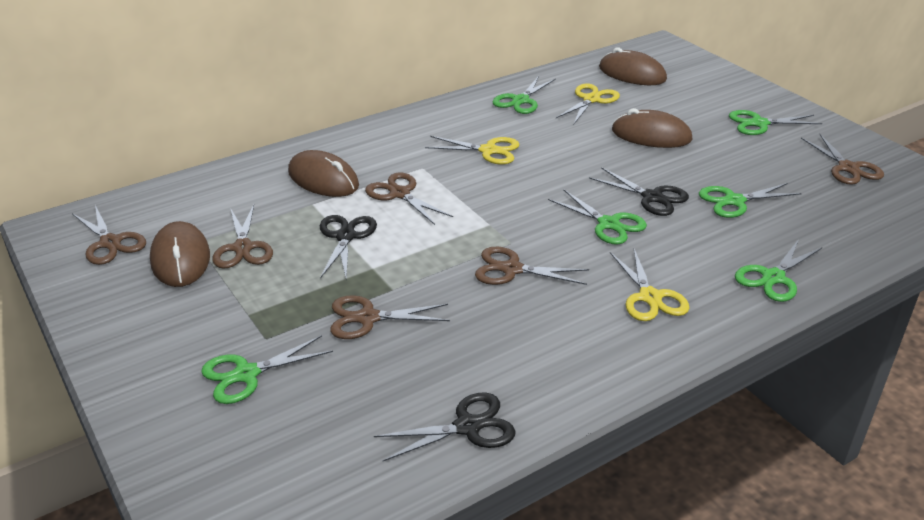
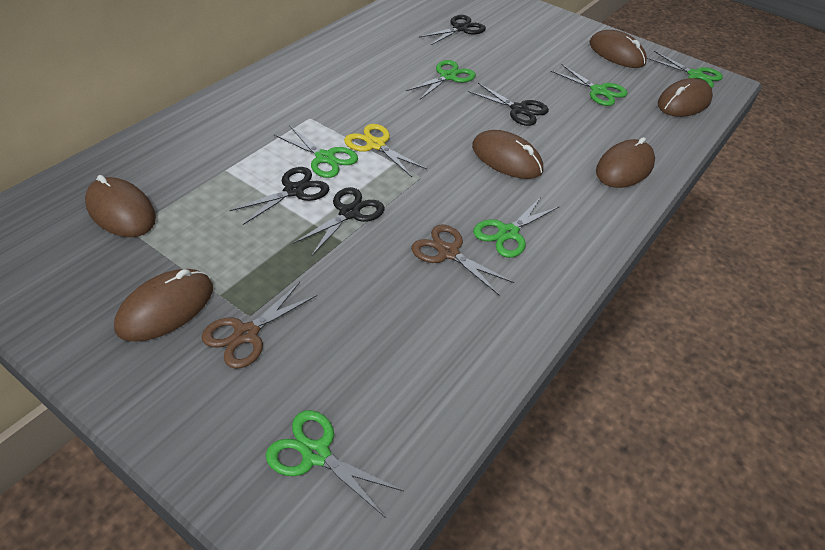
black scissors: [320,215,377,278] [374,393,516,461] [589,167,689,216] = 3 -> [229,167,329,225] [293,187,385,255] [419,15,486,46] [468,83,549,126] = 4
brown mouse: [150,221,210,287] [288,150,359,197] [599,47,667,85] [612,108,693,148] = 4 -> [85,175,156,237] [114,269,213,342] [472,130,543,179] [589,30,647,68] [596,137,655,188] [658,78,713,117] = 6
brown scissors: [72,205,146,265] [212,205,273,269] [330,295,450,339] [365,172,453,225] [475,247,589,285] [801,134,884,185] = 6 -> [201,282,317,369] [411,224,514,296] = 2
yellow scissors: [425,136,520,165] [556,83,620,124] [610,249,690,321] = 3 -> [344,124,427,177] = 1

